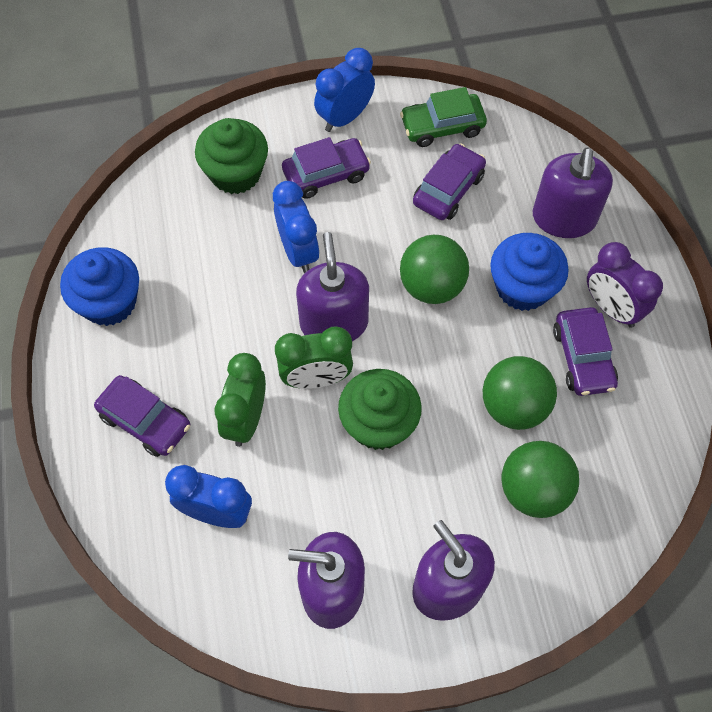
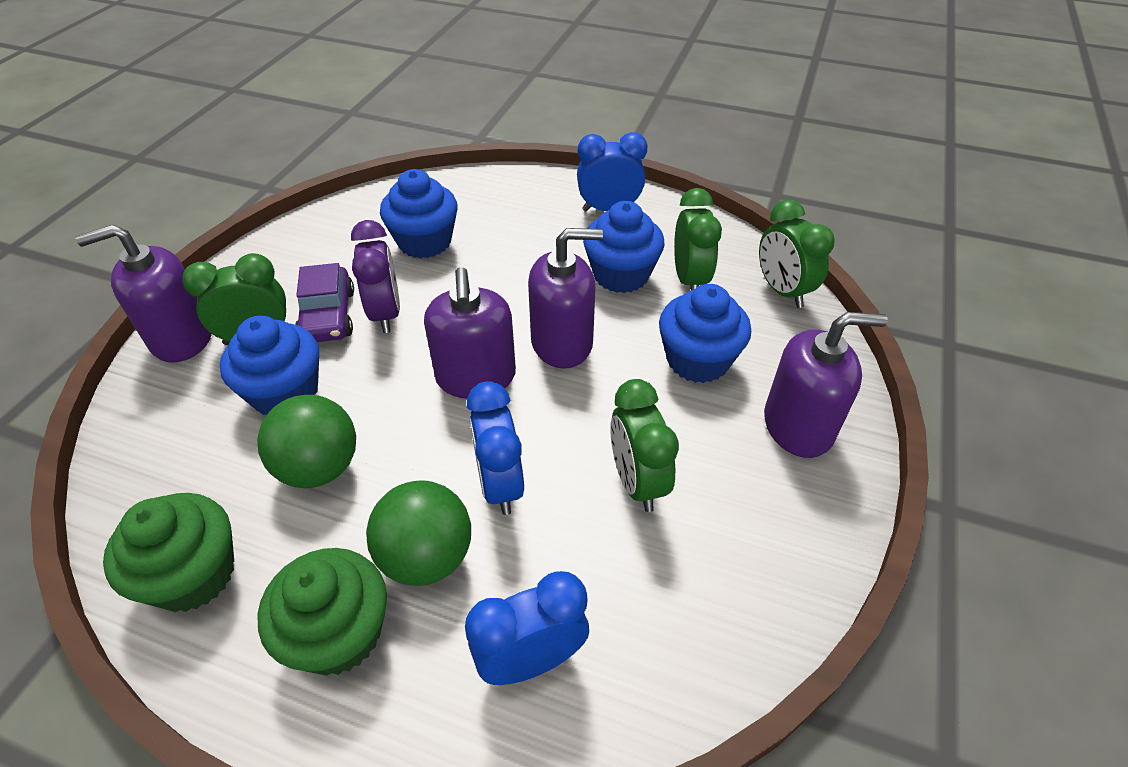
blue cupcake: [60,247,139,326] [490,233,569,311] = 2 -> [220,316,319,415] [380,169,458,259] [583,201,665,293] [659,284,751,383] = 4
green ball: [400,235,469,304] [483,356,557,430] [502,441,579,518] = 3 -> [257,395,356,488] [366,480,471,586] = 2
green car: [400,87,487,147] = 1 -> none = 0
green clock: [215,353,266,447] [275,326,353,389] = 2 -> [182,253,286,345] [610,379,679,512] [674,188,722,290] [759,200,835,308] = 4
purple car: [94,375,190,457] [282,137,371,199] [413,144,486,220] [553,307,618,396] = 4 -> [295,263,354,342] = 1

